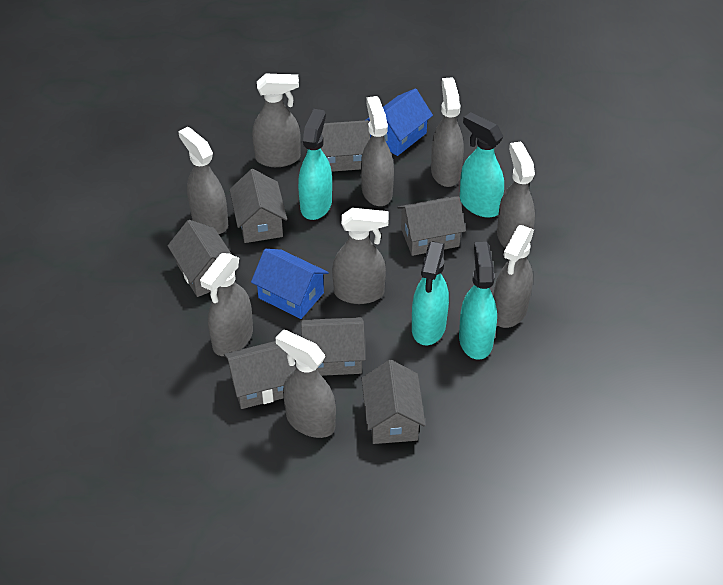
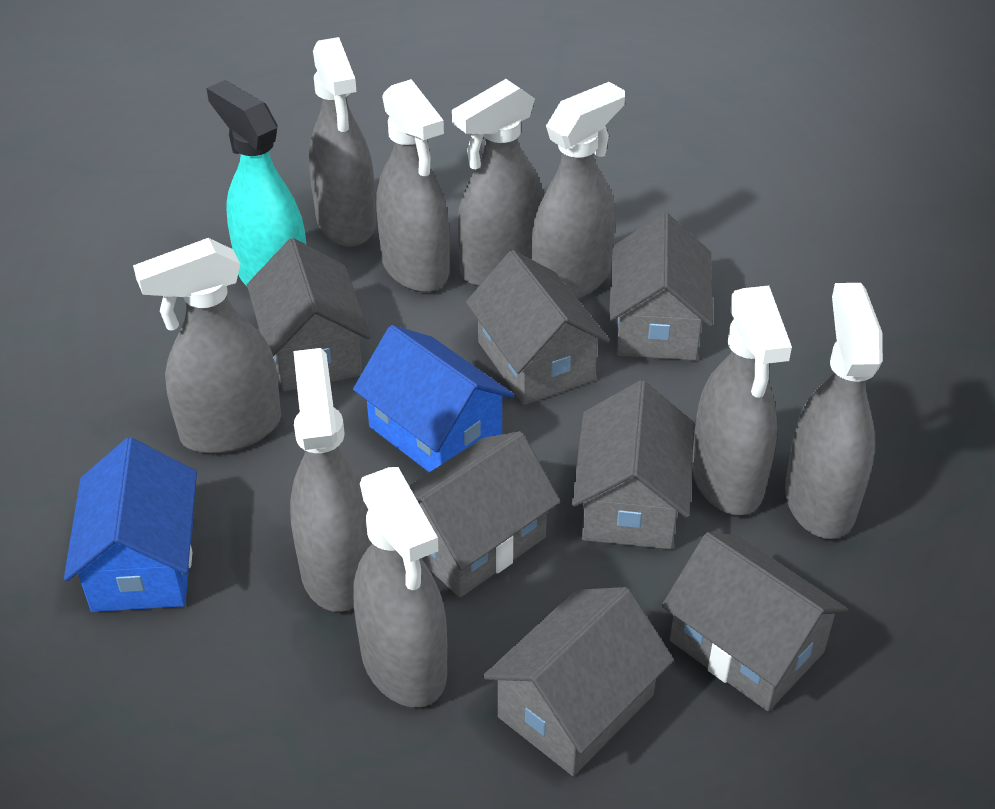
turquoise spray bottle: [298,109,332,220] [412,241,449,345] [459,242,497,360] [460,112,504,218] = 4 -> [206,80,307,286] = 1

